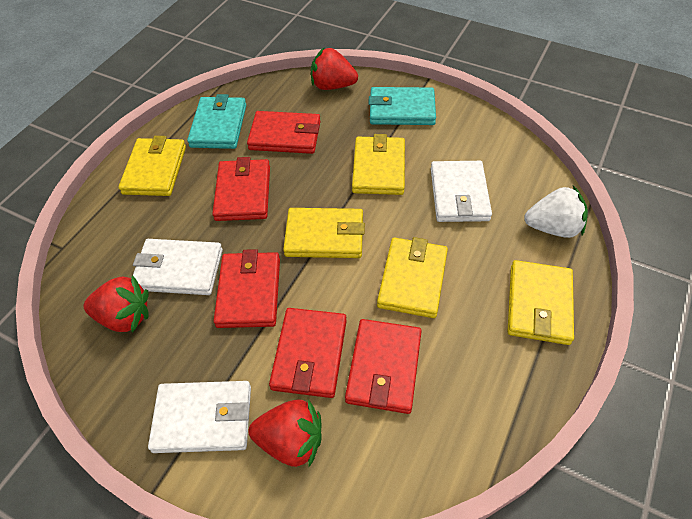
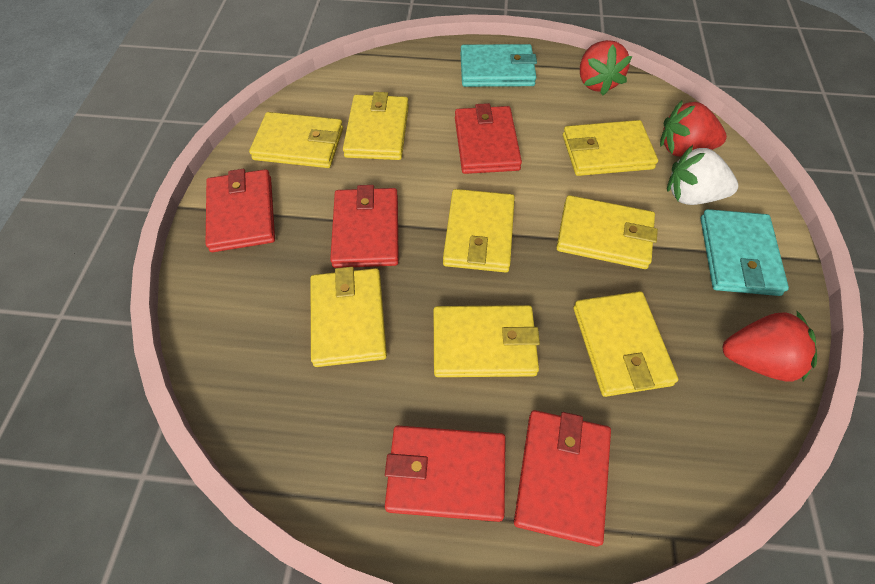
white wallet: [133,239,223,295] [148,381,251,453] [431,161,492,222] = 3 -> none = 0
yellow wallet: [118,136,186,196] [283,208,365,258] [352,134,405,195] [377,237,448,318] [507,260,574,345] = 5 -> [249,112,343,168] [310,267,387,367] [343,92,409,160] [434,305,540,377] [443,189,515,273] [556,195,658,269] [563,120,658,176] [573,291,679,397] = 8

